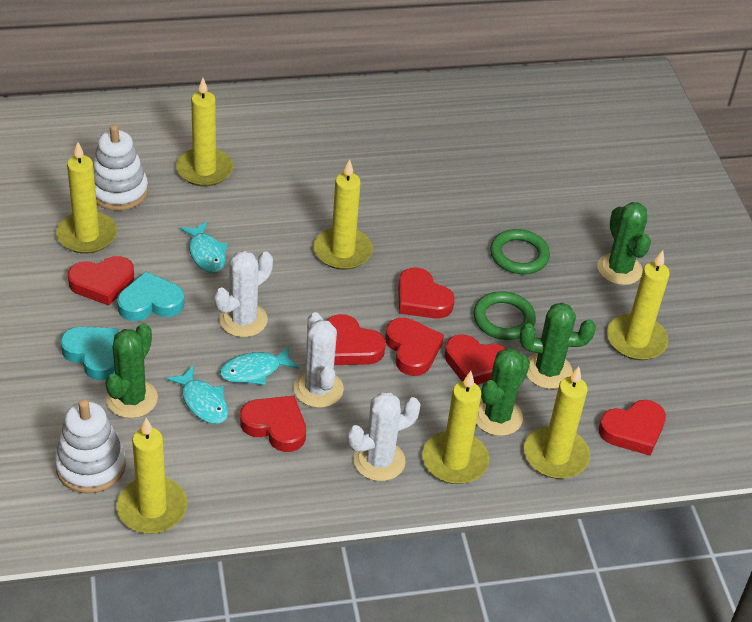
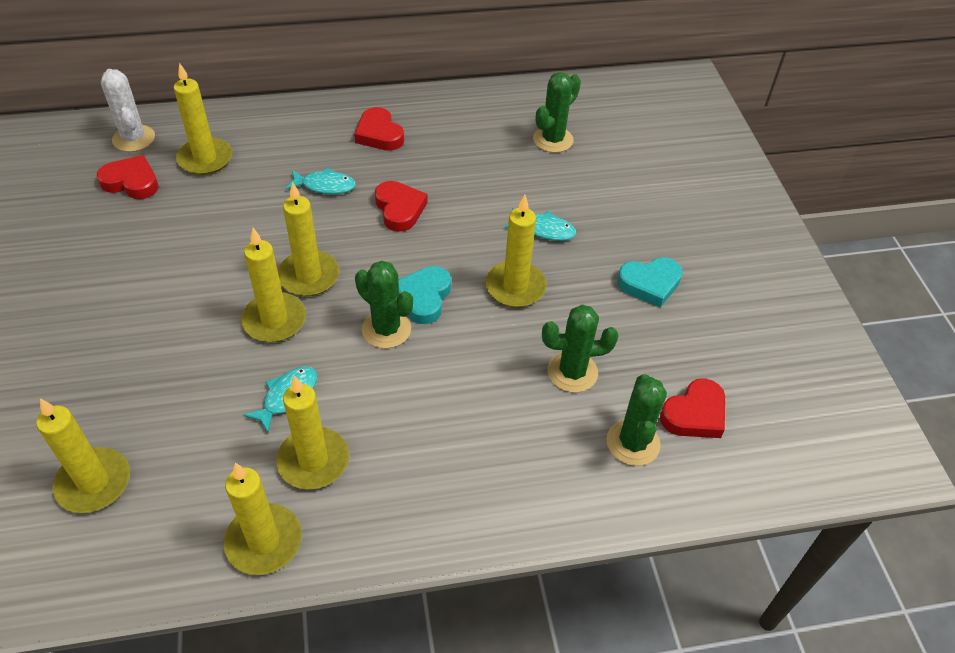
green ring: [473,291,536,340] [490,229,550,274] = 2 -> none = 0
red heart: [68,256,134,306] [240,396,306,452] [327,314,385,365] [385,318,444,376] [398,267,455,319] [445,334,506,385] [599,400,666,456] = 7 -> [97,155,159,199] [354,107,404,151] [375,181,428,232] [660,378,725,438] = 4
white cactus: [214,250,273,337] [294,312,344,408] [347,392,421,481] = 3 -> [101,69,155,152] = 1
white stacking toy: [55,399,126,494] [93,124,148,211] = 2 -> none = 0

